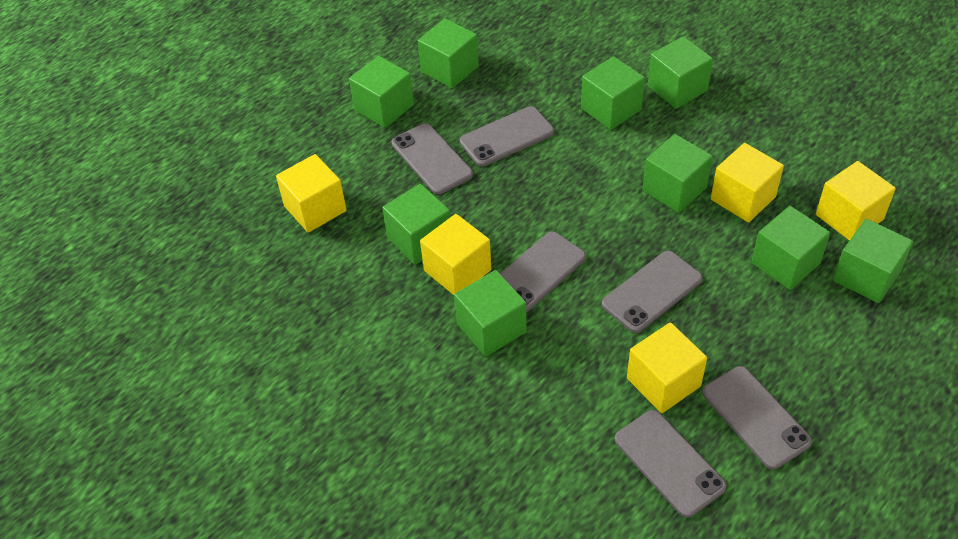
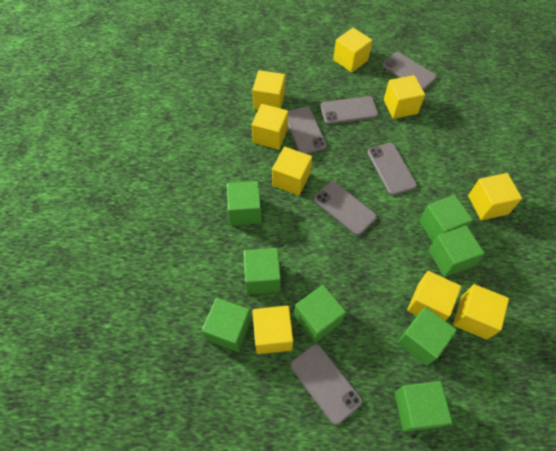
green cube: [349,56,414,128] [382,184,450,265] [418,18,479,88] [454,270,527,357] [581,56,645,130] [643,134,713,213] [648,36,713,109] [751,206,830,290] [833,219,913,303] = 9 -> [202,298,251,352] [227,181,262,226] [244,248,281,294] [294,285,346,343] [395,381,452,432] [397,307,457,366] [419,195,473,242] [429,226,484,277] = 8
yellow cube: [276,154,347,233] [420,214,491,295] [627,322,707,413] [711,143,784,222] [816,161,896,241] = 5 -> [252,70,285,110] [252,104,288,150] [252,306,293,354] [272,147,312,196] [333,28,372,73] [384,75,425,119] [407,271,461,321] [453,284,509,340] [468,173,522,220] = 9

